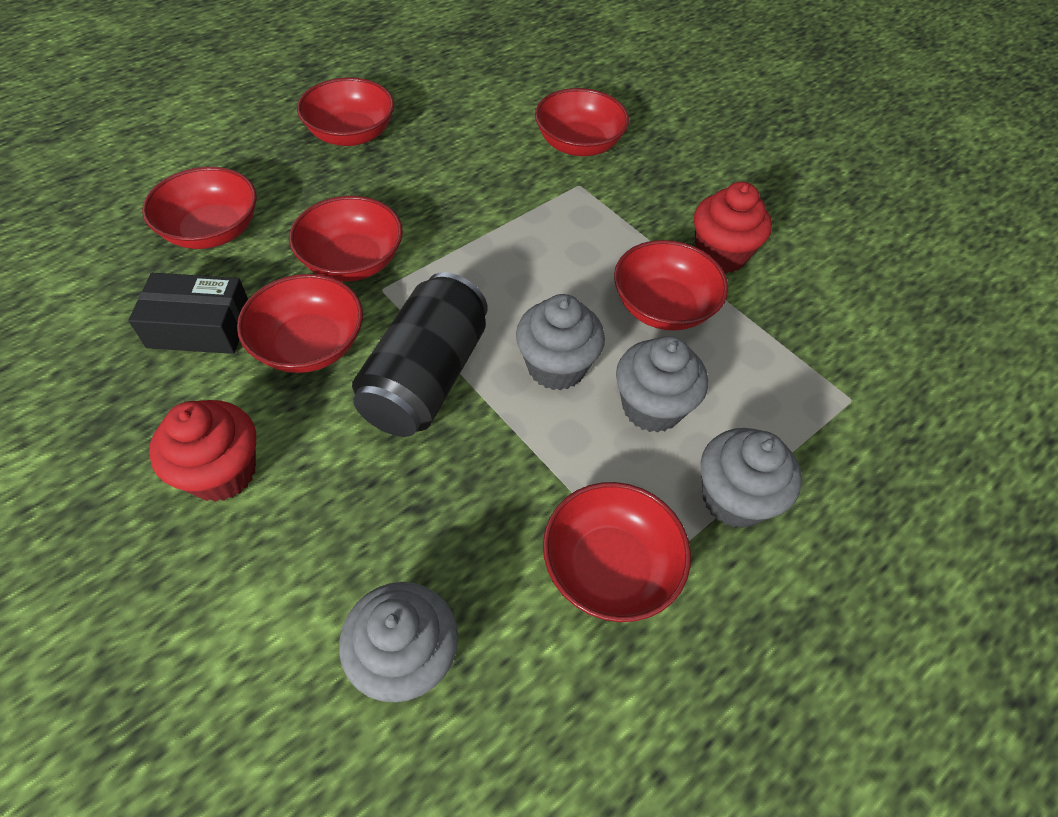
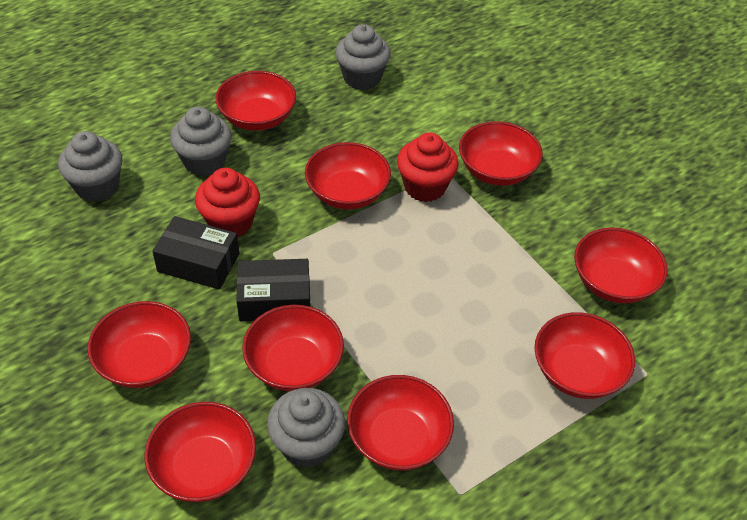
black box: [128,273,248,354] = 1 -> [152,216,239,289] [236,259,310,321] = 2
black can: [352,272,488,437] = 1 -> none = 0
red bowl: [142,167,257,249] [237,274,363,373] [289,196,403,282] [297,77,394,146] [535,88,629,156] [543,482,691,622] [614,240,728,331] = 7 -> [87,301,191,388] [145,402,256,502] [216,71,296,131] [242,305,344,391] [305,142,391,209] [347,375,454,471] [459,121,543,186] [534,312,635,399] [574,228,668,303] = 9

